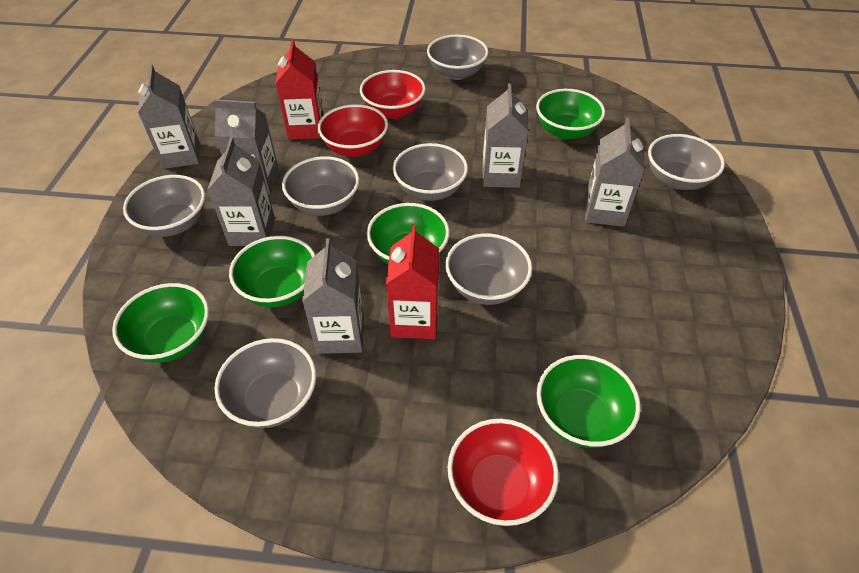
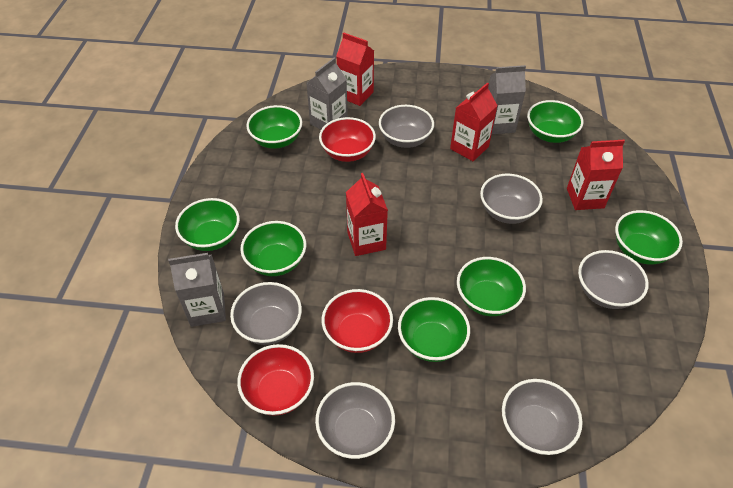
green bowl: [112,283,209,363] [229,236,315,307] [367,203,450,264] [536,89,605,140] [537,355,640,448] = 5 -> [175,198,240,251] [240,221,306,276] [246,105,302,149] [398,297,470,362] [457,257,526,316] [527,100,584,143] [615,210,683,265] = 7
grey bowl: [123,175,205,237] [214,338,316,428] [282,156,359,216] [393,143,468,201] [427,35,489,80] [445,234,532,305] [648,134,725,190] = 7 -> [230,282,302,345] [315,382,395,459] [379,105,434,148] [480,174,543,224] [502,379,583,455] [578,250,649,309] = 6
grey carton: [138,65,200,169] [207,137,275,246] [213,99,279,195] [302,238,364,354] [482,83,529,188] [585,118,645,227] = 6 -> [168,253,226,327] [306,57,348,130] [488,65,526,134] = 3
red carton: [276,39,323,140] [386,224,439,339] = 2 -> [336,32,374,106] [346,173,388,256] [450,83,498,161] [567,140,625,210] = 4

